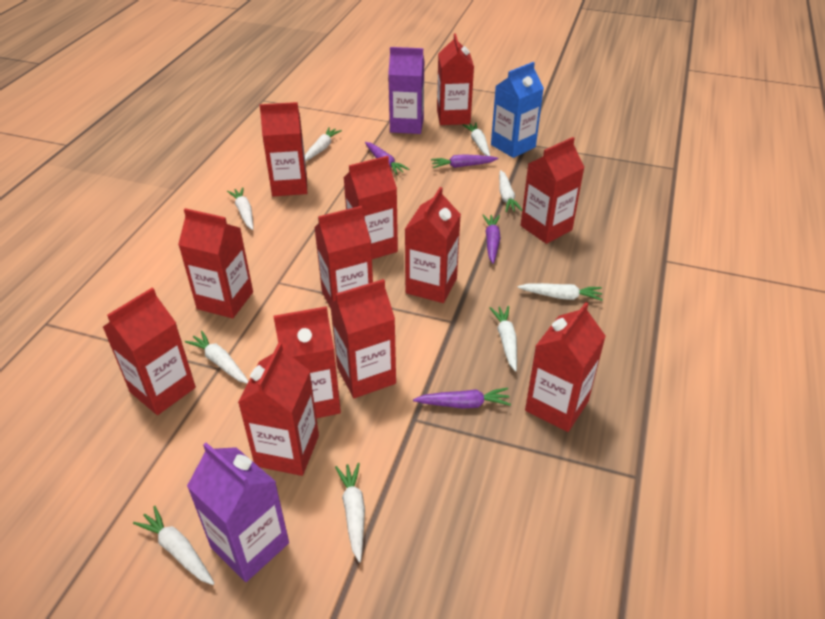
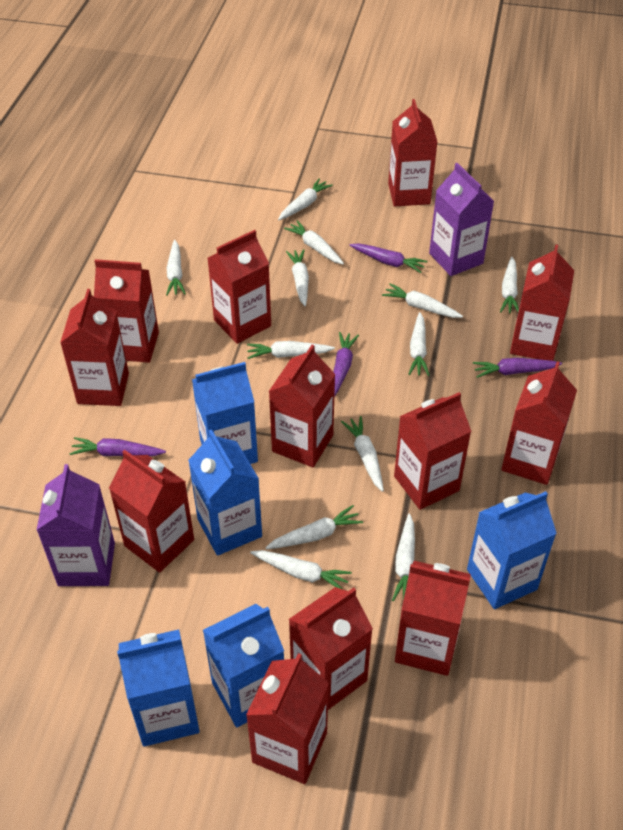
blue carton: [491,62,544,158] = 1 -> [117,629,200,747] [188,429,262,556] [192,362,258,464] [203,604,284,728] [467,491,557,609] = 5
white carrot: [133,506,215,585] [185,331,249,384] [227,187,253,230] [305,127,342,161] [335,463,365,562] [462,122,490,156] [490,306,517,372] [499,170,522,212] [518,283,603,301] = 9 -> [166,240,186,296] [247,341,335,359] [250,550,352,589] [265,505,363,549] [278,178,333,220] [284,220,344,264] [286,249,309,306] [341,416,384,492] [382,283,463,318] [392,514,415,601] [408,312,430,376] [500,257,519,313] = 12

